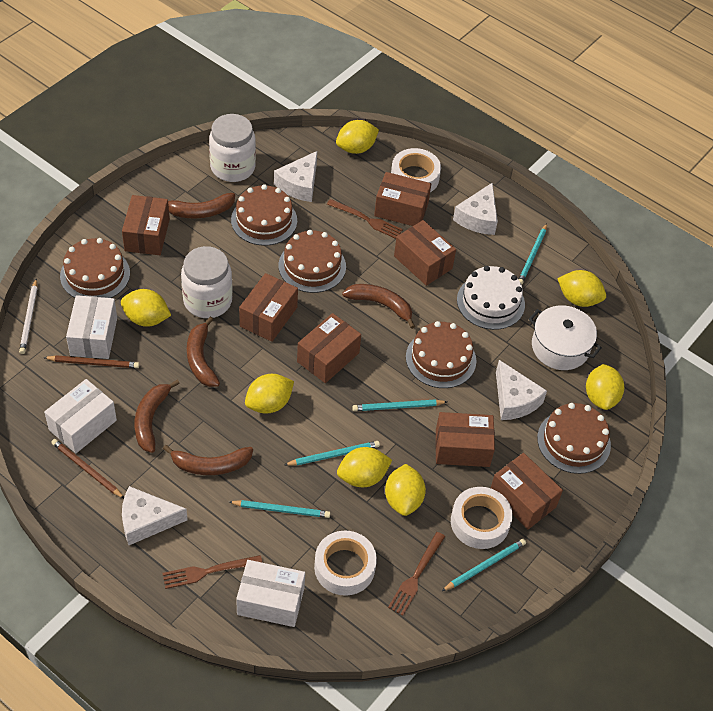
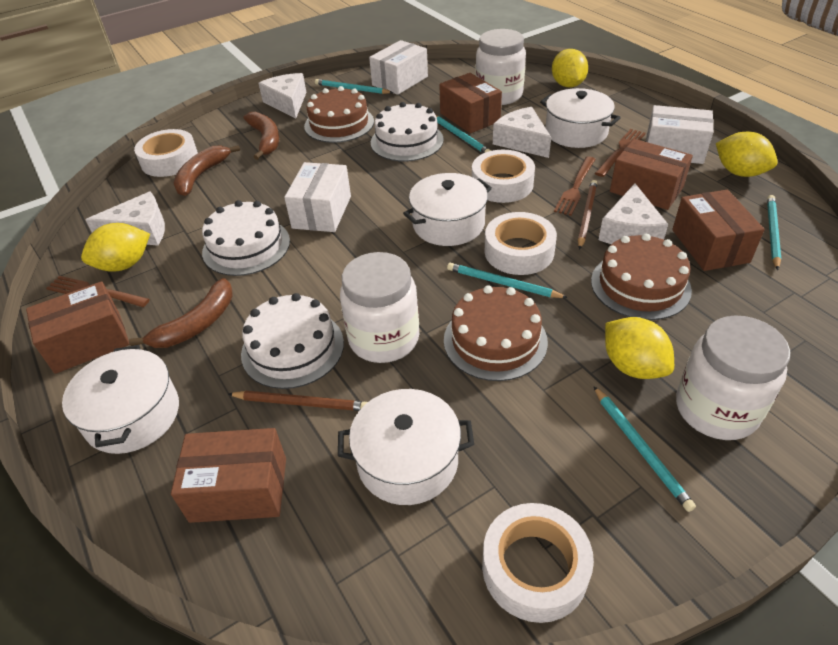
brown banana: [134,380,180,453] [163,445,253,475] [168,193,235,218] [187,317,220,387] [342,284,415,329] = 5 -> [129,278,233,348] [174,145,240,196] [244,112,279,160] = 3
brown box: [122,195,170,255] [239,273,298,342] [297,313,361,383] [374,172,431,226] [394,220,456,286] [435,412,495,467] [491,453,563,529] = 7 -> [26,281,129,374] [171,428,286,523] [439,73,502,133] [610,139,693,210] [672,190,765,271] = 5
brown cake: [60,238,130,298] [231,184,297,246] [278,230,346,293] [406,321,477,388] [537,403,611,474] = 5 -> [304,86,374,143] [444,286,548,381] [591,233,692,320] = 3
white cake: [457,266,525,330] = 1 -> [202,200,290,276] [241,293,344,389] [371,102,444,161] = 3
white jar: [181,246,233,318] [209,114,256,182] = 2 -> [340,252,419,363] [475,29,526,105] [676,315,790,440] = 3
white pencil: [19,279,38,354] = 1 -> none = 0
white pot: [529,305,602,370] = 1 -> [62,345,179,454] [338,389,474,505] [403,173,492,246] [540,88,621,148] = 4
white tape: [314,531,377,596] [391,148,441,192] [451,487,513,549] = 3 -> [134,129,198,177] [472,150,535,203] [482,503,594,623] [485,212,557,275] = 4
yellow lemon: [121,289,171,327] [245,374,294,414] [336,120,379,154] [337,447,392,487] [385,464,426,516] [557,270,606,307] [586,364,624,410] = 7 -> [81,223,150,272] [552,49,588,87] [605,317,674,379] [716,132,778,177] = 4

